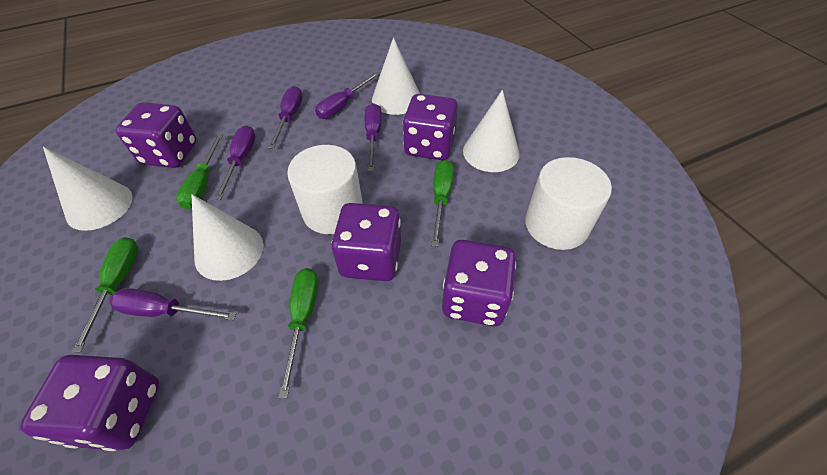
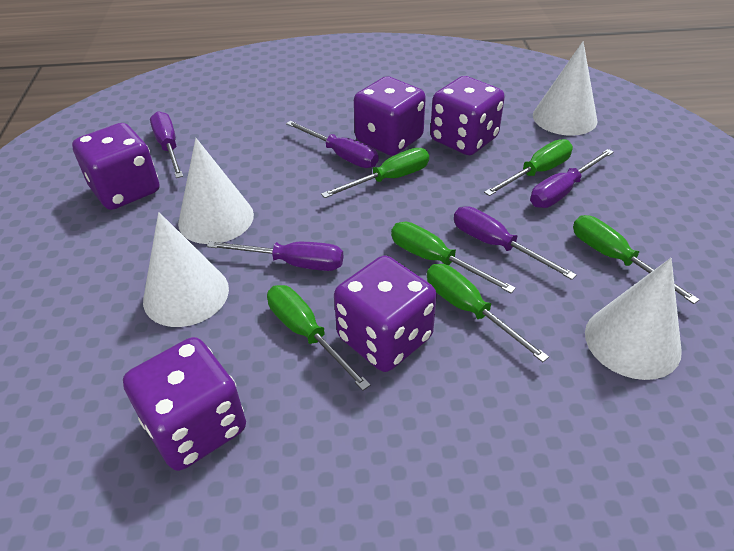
green screwdriver: [72,237,139,353] [176,134,223,209] [278,268,319,398] [431,160,454,246] = 4 -> [267,285,370,391] [321,148,429,198] [391,222,516,293] [427,264,549,362] [484,139,573,196] [573,215,700,304] = 6
white cylinder: [287,145,363,234] [525,157,612,250] = 2 -> none = 0

